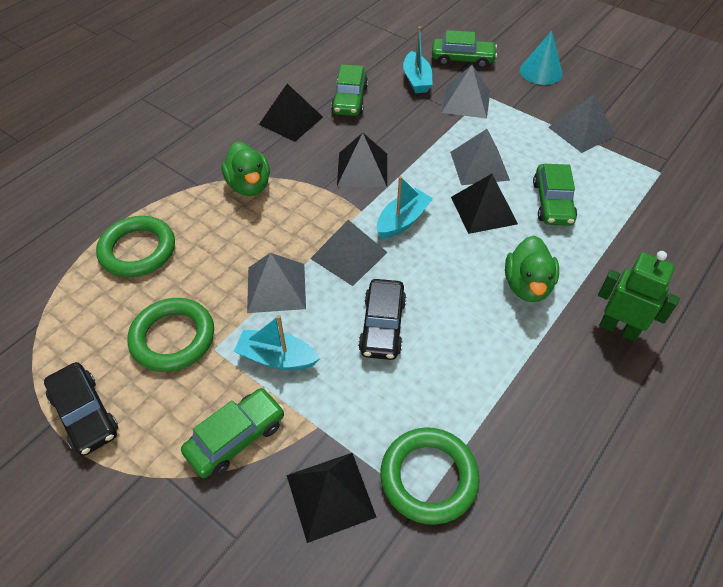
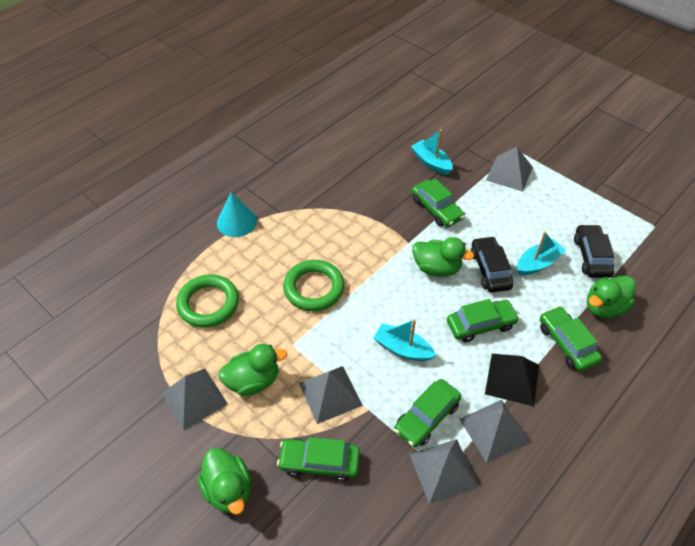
black pyramid: [259,84,323,142] [287,453,377,543] [337,133,387,188] [451,174,518,234] = 4 -> [485,354,539,406] = 1
green car: [181,388,284,478] [331,65,368,116] [432,30,497,68] [533,164,577,226] = 4 -> [277,437,360,482] [394,379,461,447] [412,178,465,227] [447,299,520,342] [540,306,602,371] = 5
green duck: [221,141,270,196] [505,236,559,302] = 2 -> [198,448,251,515] [219,344,287,396] [412,237,474,277] [587,276,635,318] = 4
green ring: [96,216,175,277] [128,298,214,372] [380,427,480,525] = 3 -> [176,274,239,328] [283,260,344,311] = 2
green robot: [598,251,680,342] = 1 -> none = 0

